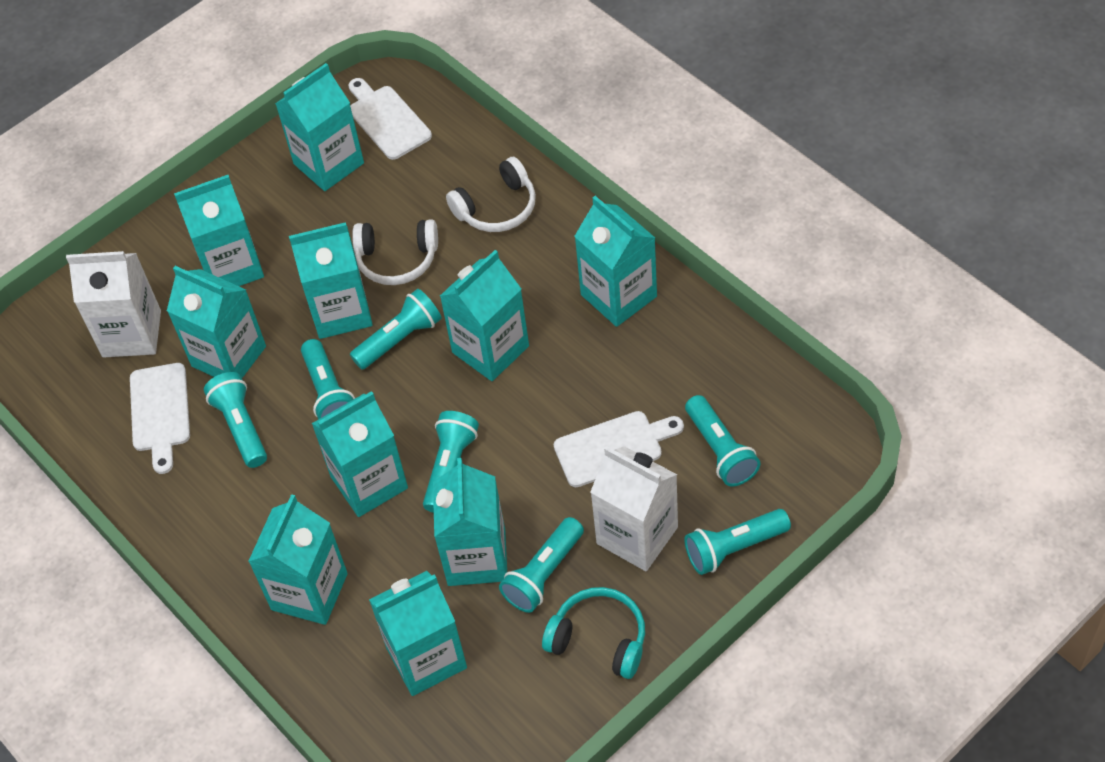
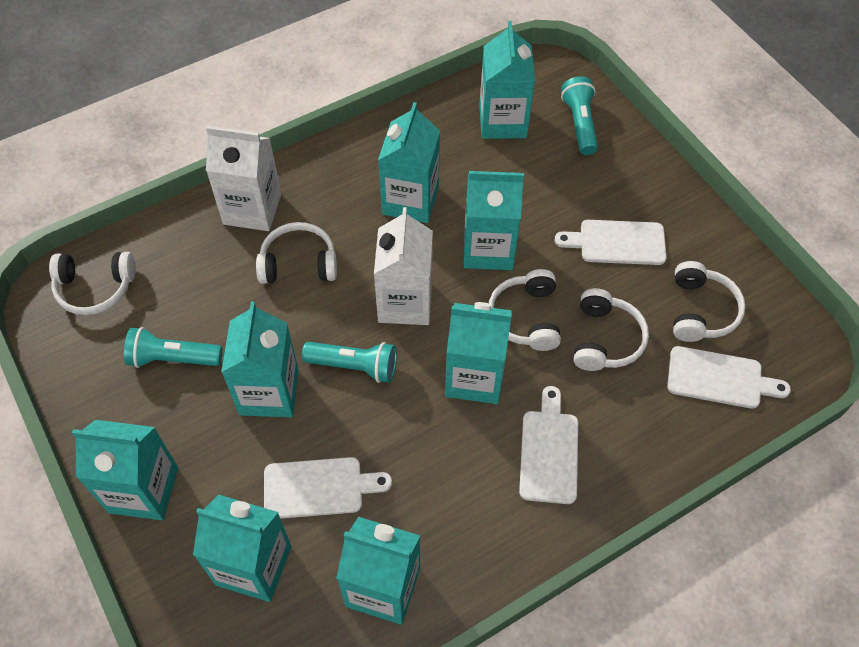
turquoise carton: [167,266,266,378] [174,175,264,286] [248,494,348,625] [275,63,364,191] [289,222,373,339] [311,391,408,517] [369,571,467,696] [433,458,507,586] [440,250,529,381] [574,196,657,327] = 10 -> [72,420,178,520] [193,495,291,602] [221,302,299,417] [336,517,420,625] [378,102,440,223] [445,302,512,404] [463,171,524,270] [479,21,535,139] = 8
turquoise flashlight: [204,372,267,468] [301,339,355,419] [350,289,442,370] [423,411,479,513] [499,517,584,613] [684,509,791,575] [685,395,761,487] = 7 -> [124,327,222,368] [302,342,397,383] [561,76,598,155] = 3
turquoise headphones: [542,587,645,679] = 1 -> none = 0
white cutting board: [130,363,190,474] [349,78,432,160] [554,411,684,487] = 3 -> [264,457,392,519] [519,386,578,504] [554,220,667,265] [667,346,791,409] = 4
white headphones: [352,219,438,285] [446,157,536,232] = 2 -> [49,252,136,315] [256,222,337,284] [489,269,561,351] [574,288,649,371] [673,261,746,342] = 5

